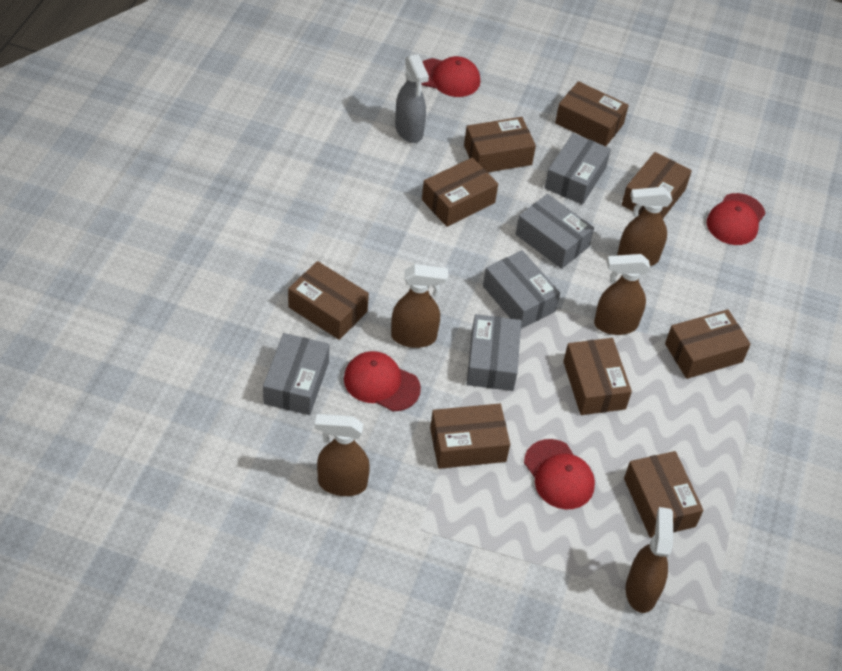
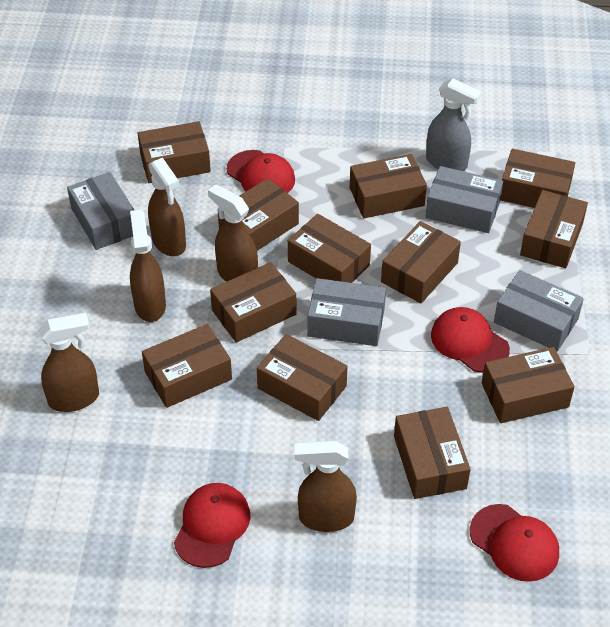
brown box: [288,261,369,340] [422,157,498,227] [430,404,510,469] [464,117,536,172] [555,81,629,146] [563,338,632,415] [621,152,692,219] [624,451,703,538] [665,309,751,379] = 9 -> [138,121,211,183] [142,324,232,408] [210,262,296,343] [218,178,299,251] [257,334,347,421] [288,214,371,283] [350,154,427,218] [381,221,461,303] [394,407,471,499] [482,347,574,423] [500,149,575,208] [520,190,588,268] = 12
grey box: [263,333,329,415] [466,314,521,391] [483,250,560,329] [516,194,594,269] [545,133,611,205] = 5 -> [67,172,134,250] [307,278,386,346] [425,166,503,233] [494,270,584,351] = 4

